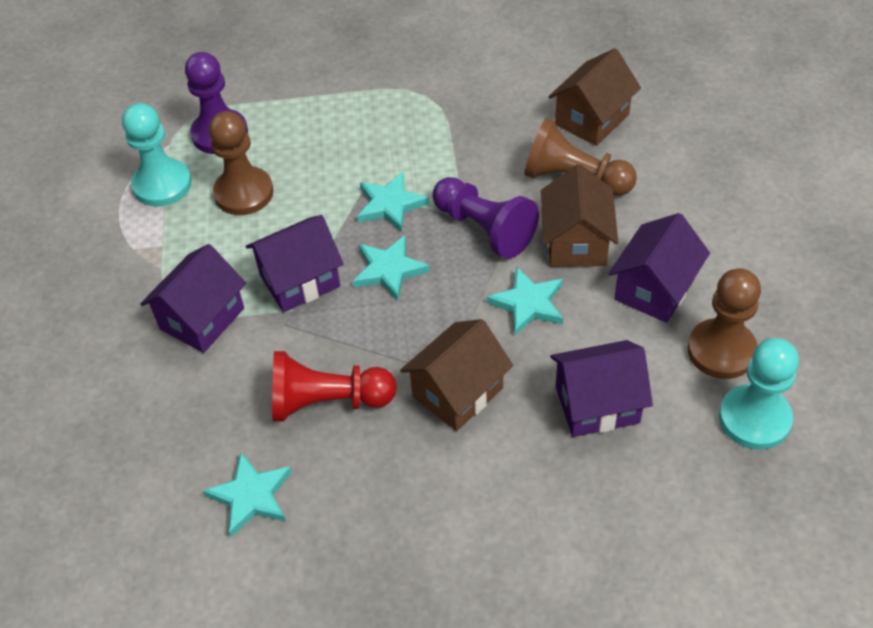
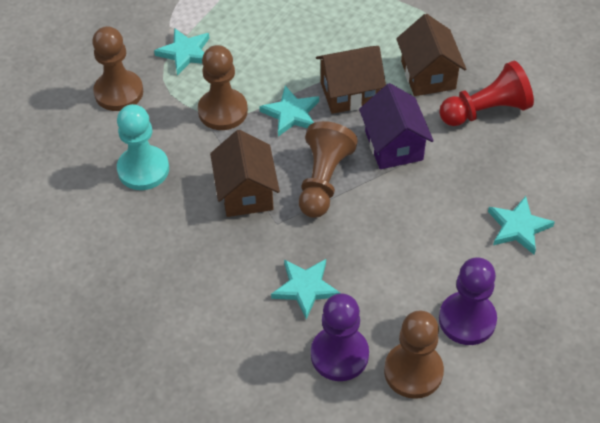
brown pawn: [209,111,273,215] [524,118,637,196] [687,268,761,379] = 3 -> [92,26,143,111] [198,45,248,130] [299,121,358,218] [384,311,444,399] = 4
purple house: [140,244,246,353] [246,215,344,313] [550,340,653,437] [608,213,710,323] = 4 -> [359,83,434,169] = 1
turquoise pawn: [122,103,192,207] [719,338,799,450] = 2 -> [117,104,169,190] = 1

